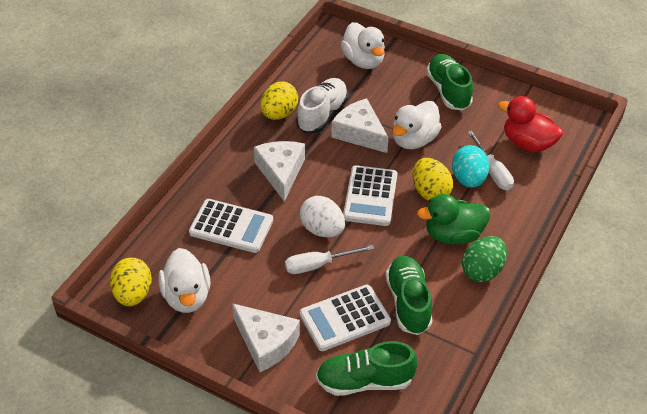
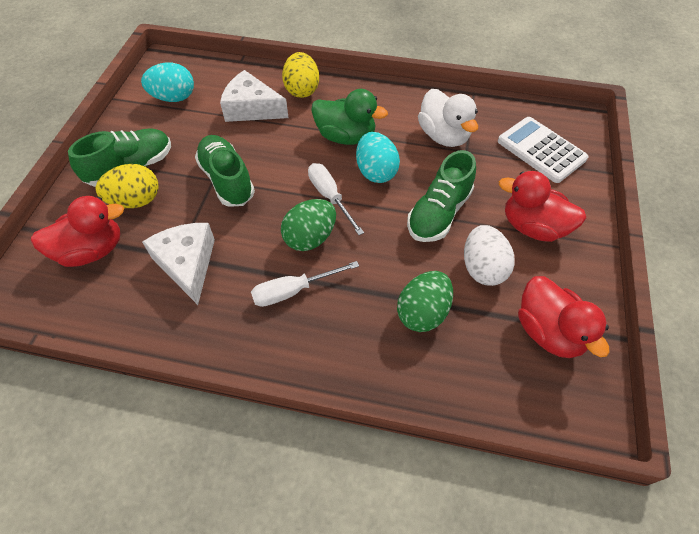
green egg: [462,236,507,282] = 1 -> [281,199,336,251] [397,271,453,332] = 2
red duck: [498,96,563,152] = 1 -> [31,196,124,267] [499,171,586,242] [518,276,610,358] = 3
turquoise egg: [452,145,489,188] = 1 -> [141,63,194,102] [356,132,400,183] = 2
white calculator: [189,199,273,253] [300,285,391,351] [343,165,397,226] = 3 -> [498,117,588,183] = 1
white cheese: [232,303,300,372] [254,141,305,201] [331,98,389,153] = 3 -> [142,223,215,305] [220,70,289,122] = 2
white duck: [158,248,211,313] [341,22,385,69] [392,101,441,149] = 3 -> [418,89,478,147] = 1
white shoe: [296,78,348,133] = 1 -> none = 0
yellow egg: [110,258,152,306] [261,82,298,120] [413,158,453,201] = 3 -> [95,164,159,208] [282,52,319,98] = 2

